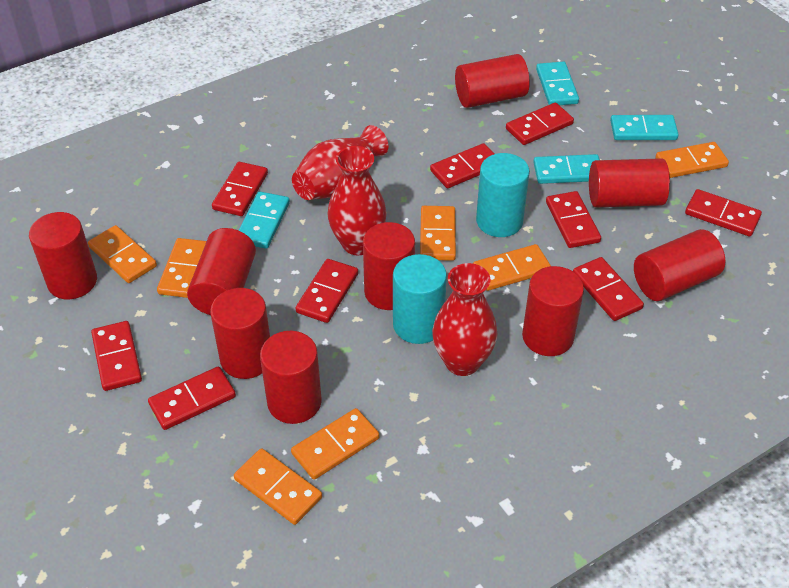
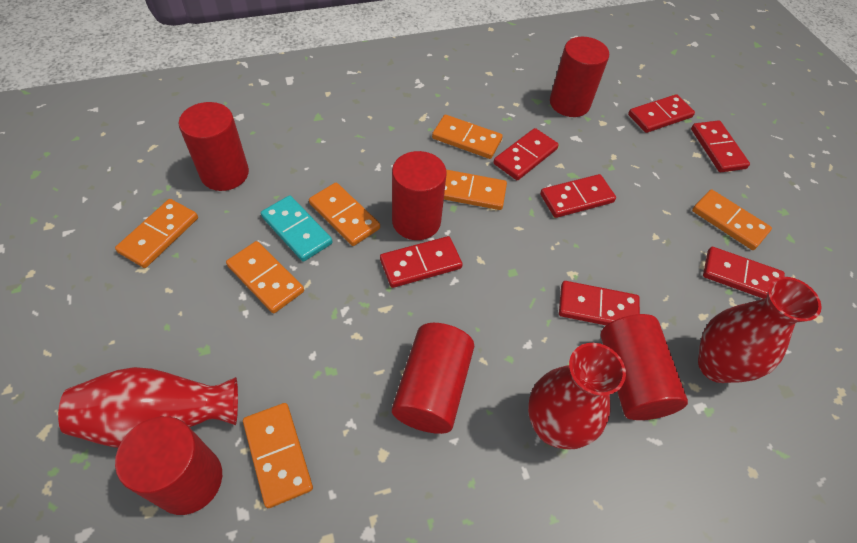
red cylinder: [29,212,97,299] [187,228,256,315] [210,288,270,379] [260,331,322,424] [363,222,415,310] [455,54,530,108] [522,266,584,356] [589,158,670,207] [634,229,725,301] = 9 -> [115,416,222,515] [179,102,249,191] [392,151,447,240] [392,323,474,434] [550,37,609,117] [600,314,688,420] = 6
red domino: [91,321,142,391] [148,367,236,430] [212,162,268,216] [295,259,358,323] [430,143,494,188] [506,102,574,145] [546,191,601,248] [573,257,644,321] [685,189,762,237] = 9 -> [380,236,463,288] [493,128,559,180] [540,174,616,218] [559,281,640,325] [628,94,695,133] [691,120,750,172] [703,247,785,299] = 7
turquoise cylinder: [393,254,447,344] [476,153,530,237] = 2 -> none = 0
turquoise domino: [238,192,290,249] [533,154,600,184] [536,61,579,105] [610,115,679,140] = 4 -> [261,195,333,262] = 1

